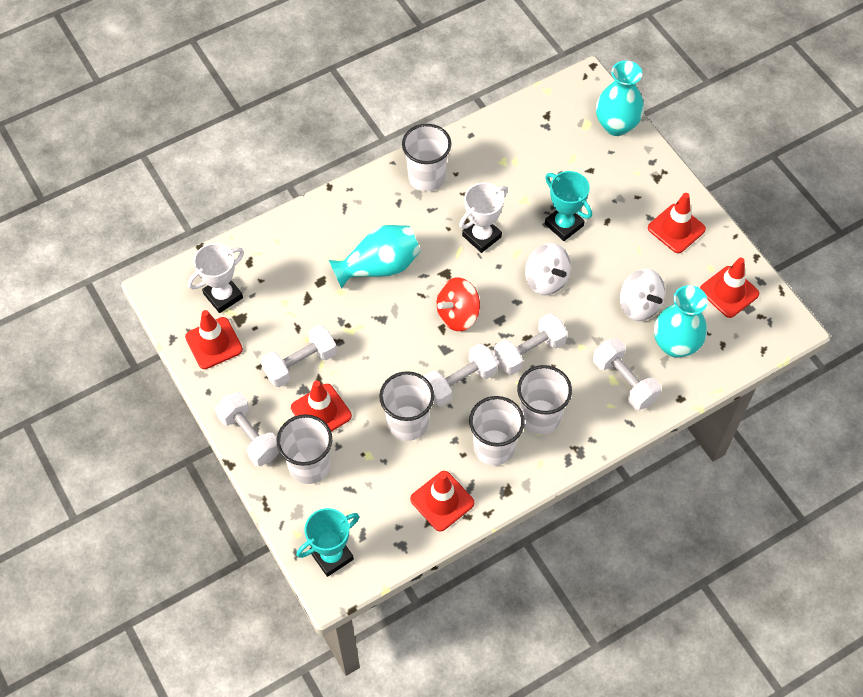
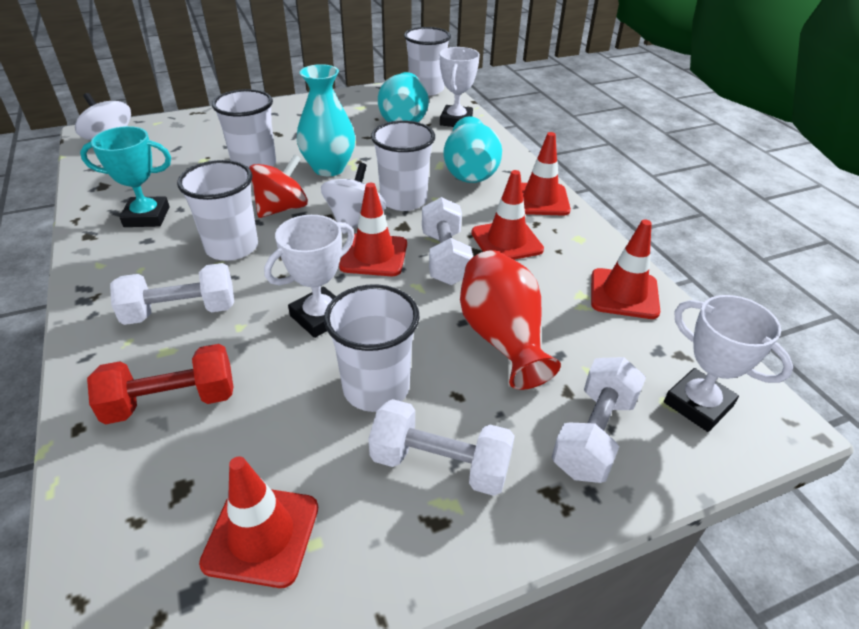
red dumbbell: none = 0 -> [87,344,233,425] = 1
red vase: none = 0 -> [460,250,561,390] = 1
turquoise trophy: [296,508,359,577] [545,171,592,241] = 2 -> [80,126,171,227] = 1
white dumbbell: [215,392,280,466] [261,325,337,387] [424,344,498,407] [493,313,568,375] [593,338,661,410] = 5 -> [110,263,234,325] [368,399,515,496] [422,197,473,285] [552,357,646,483] = 4
white trophy: [188,243,244,313] [459,183,508,253] = 2 -> [264,215,355,338] [440,47,480,127] [664,295,793,432] = 3

